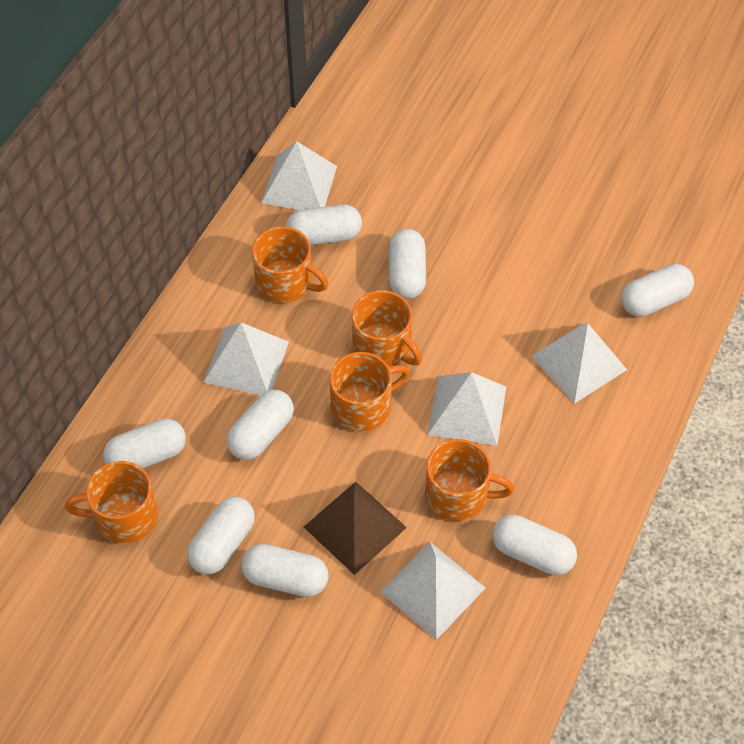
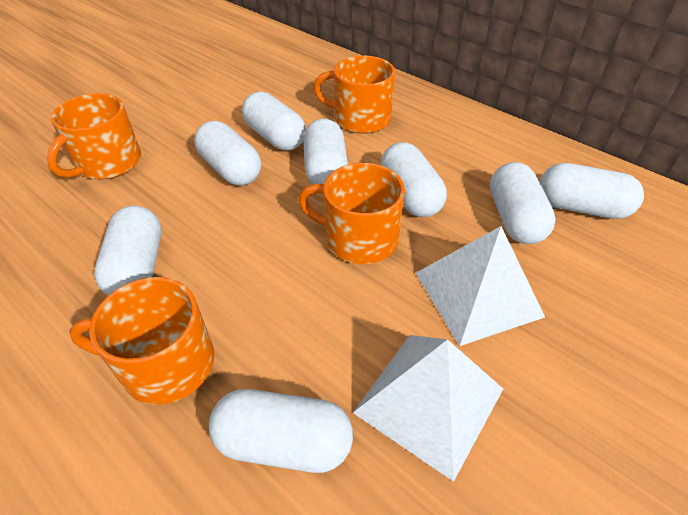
brown pyramid: [304,482,407,575] = 1 -> none = 0
orange mug: [65,461,158,543] [252,226,329,303] [329,352,410,432] [352,290,422,367] [425,439,514,521] = 5 -> [47,93,141,179] [69,277,214,405] [298,163,405,264] [313,56,395,134] = 4
white pyramid: [203,322,289,396] [261,141,337,210] [380,542,486,640] [427,372,506,446] [531,323,627,404] = 5 -> [353,335,503,482] [416,226,545,346] = 2

